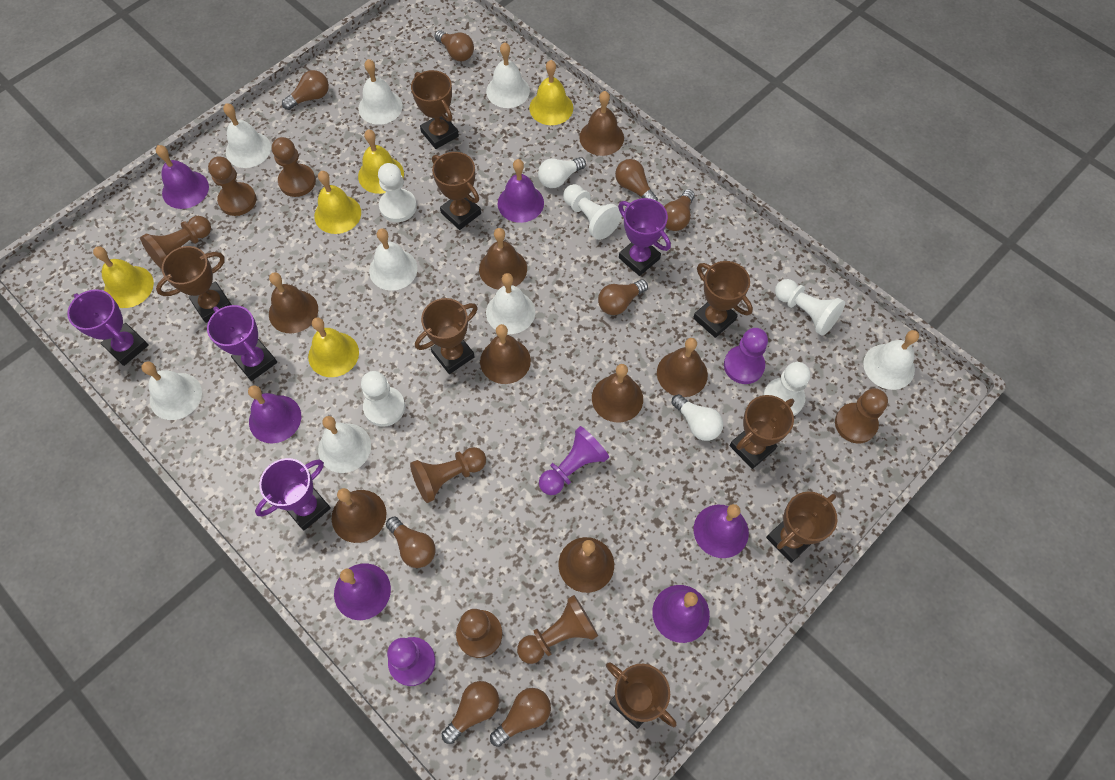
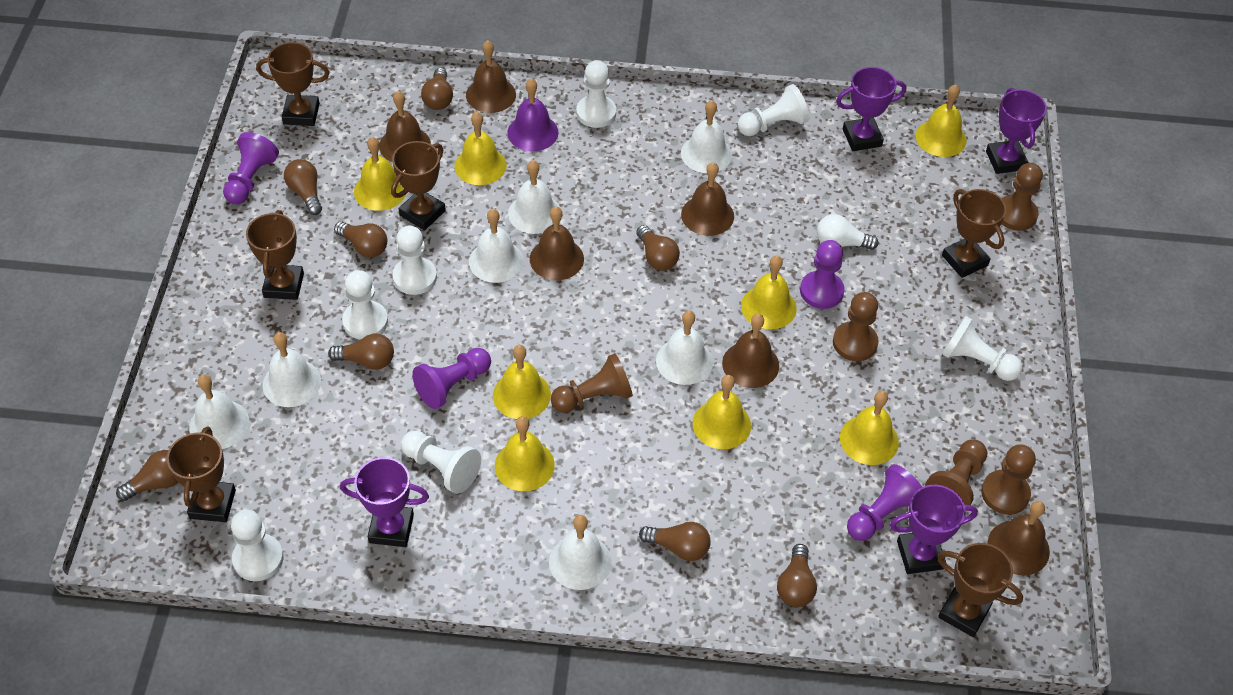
brown bell: [269,272,318,333] [332,488,386,543] [479,228,527,290] [480,324,531,384] [558,537,614,593] [579,91,624,156] [592,364,643,422] [657,338,708,397] = 8 -> [379,91,431,163] [466,40,516,113] [530,206,584,280] [681,162,734,236] [722,314,779,388] [988,501,1050,575] = 6
brown pawn: [140,216,211,269] [208,156,256,216] [272,137,316,197] [410,447,486,503] [456,609,502,658] [517,595,598,664] [835,388,888,443] = 7 -> [551,353,633,413] [833,292,879,361] [925,440,987,505] [981,444,1036,515] [1001,163,1043,231] = 5
brown trophy: [156,246,232,323] [411,70,459,149] [415,298,478,374] [432,152,481,230] [606,662,677,729] [693,261,753,338] [730,395,794,469] [766,492,837,563] = 8 -> [167,426,236,522] [246,210,304,300] [256,42,330,126] [391,141,446,230] [938,543,1023,637] [942,189,1006,278] = 6
purple bell: [156,145,209,209] [248,385,301,443] [334,563,391,620] [498,159,544,223] [652,585,710,643] [694,504,749,558] = 6 -> [507,78,559,151] = 1
purple pawn: [387,637,435,686] [539,426,609,495] [724,328,768,384] = 3 -> [223,132,279,204] [412,348,491,409] [800,240,844,309] [847,464,922,541] = 4
white bell: [141,361,202,420] [223,103,271,168] [318,416,371,473] [358,59,403,125] [369,229,418,291] [486,42,530,108] [486,273,535,334] [863,330,919,390] = 8 -> [189,375,249,449] [262,332,321,407] [469,209,523,283] [508,160,560,234] [549,515,612,590] [656,311,713,385] [681,100,732,173] = 7
white light bulb: [538,157,586,188] [671,394,723,441] = 2 -> [817,214,878,250] = 1
white pawn: [361,371,405,427] [378,163,417,222] [563,184,622,240] [763,362,810,416] [775,279,845,336] = 5 -> [231,510,283,581] [342,270,388,340] [392,226,437,295] [401,430,481,494] [576,60,616,128] [738,84,809,136] [942,316,1022,381] = 7
yellow bell: [93,246,154,308] [308,317,359,377] [314,171,361,234] [358,130,404,194] [529,60,573,125] = 5 -> [354,137,406,211] [454,112,507,185] [493,345,551,419] [495,416,555,491] [693,375,751,449] [741,255,797,329] [840,391,899,465] [916,85,967,157] = 8

